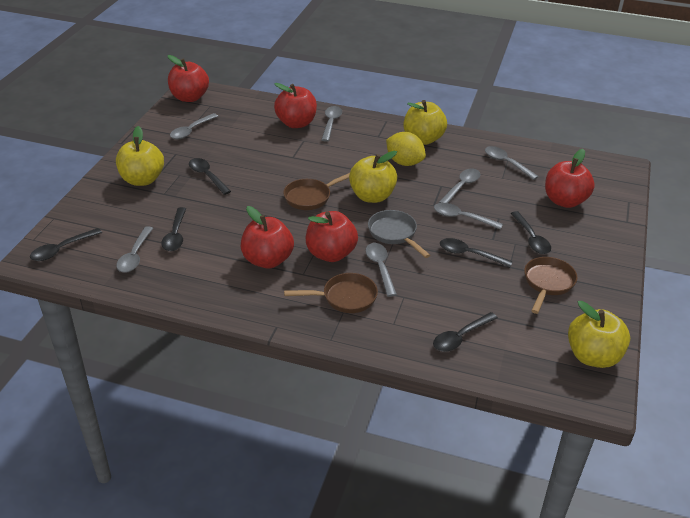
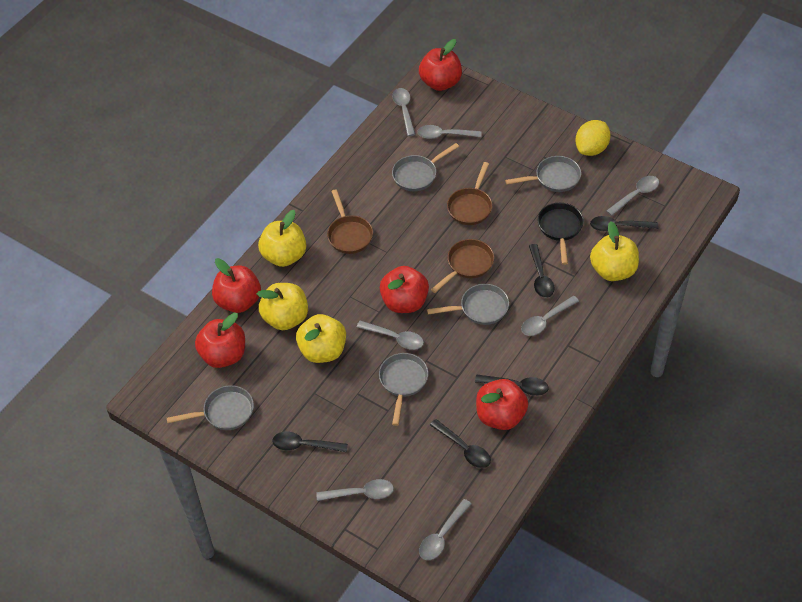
black pan: none = 0 -> [538,203,584,265] = 1
black spoon: [30,228,102,261] [161,207,186,251] [189,158,231,195] [433,312,498,352] [440,238,513,267] [511,211,551,254] = 6 -> [272,432,348,452] [430,419,491,468] [475,375,549,396] [529,244,555,298] [590,216,658,231] = 5
grey pan: [368,210,430,258] = 1 -> [167,385,254,430] [379,353,428,426] [392,143,459,191] [427,284,509,325] [505,156,581,192] = 5

